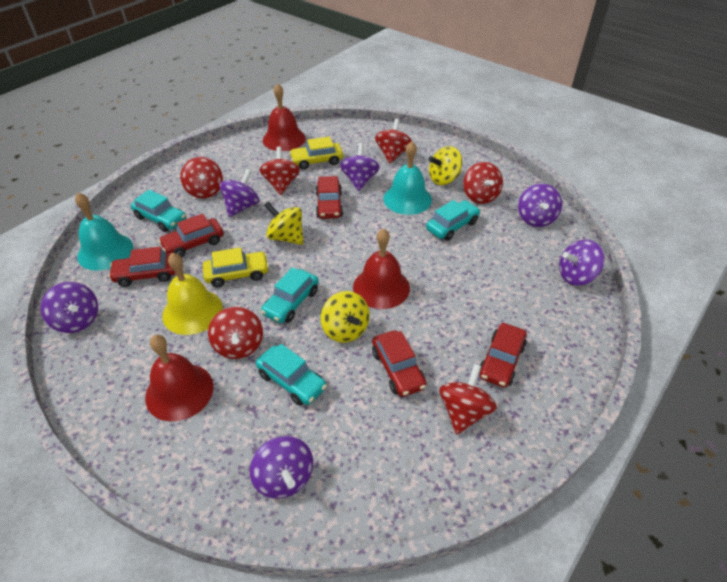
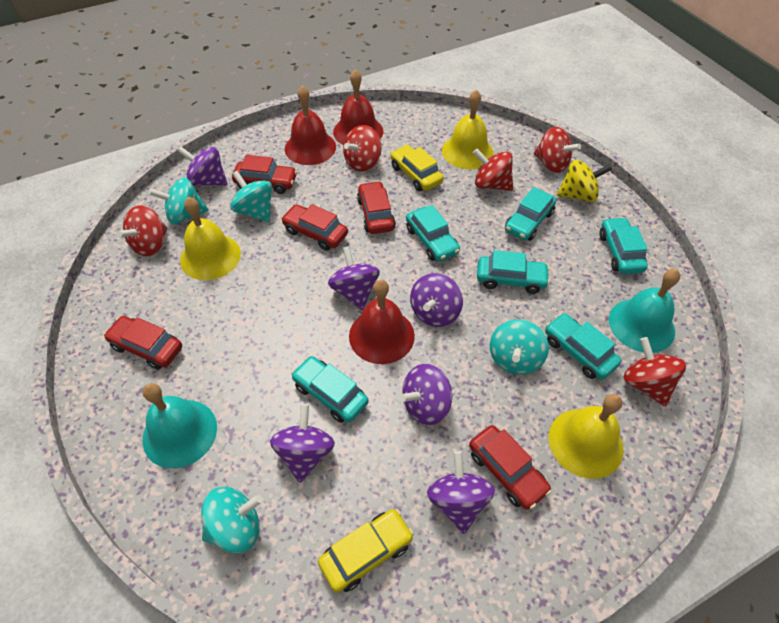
red spinning top: [180,157,223,198] [208,307,263,359] [259,147,300,195] [375,119,412,164] [439,364,497,435] [463,162,503,204] = 6 -> [117,205,167,256] [343,125,382,172] [473,149,513,191] [534,127,581,173] [623,337,686,406] = 5
turquoise car: [131,190,186,232] [256,344,327,406] [261,267,319,323] [426,200,480,241] = 4 -> [291,356,368,423] [406,205,460,262] [477,250,550,294] [505,187,556,241] [545,313,621,380] [599,217,648,274] = 6
turquoise spinning top: none = 0 -> [149,177,209,224] [201,487,263,553] [230,171,272,222] [490,320,549,375] = 4
yellow bell: [162,253,223,335] = 1 -> [180,197,241,280] [442,90,494,169] [549,394,623,479] = 3
yellow spinning top: [264,202,304,245] [321,291,370,343] [428,146,462,185] = 3 -> [557,160,612,202] = 1

